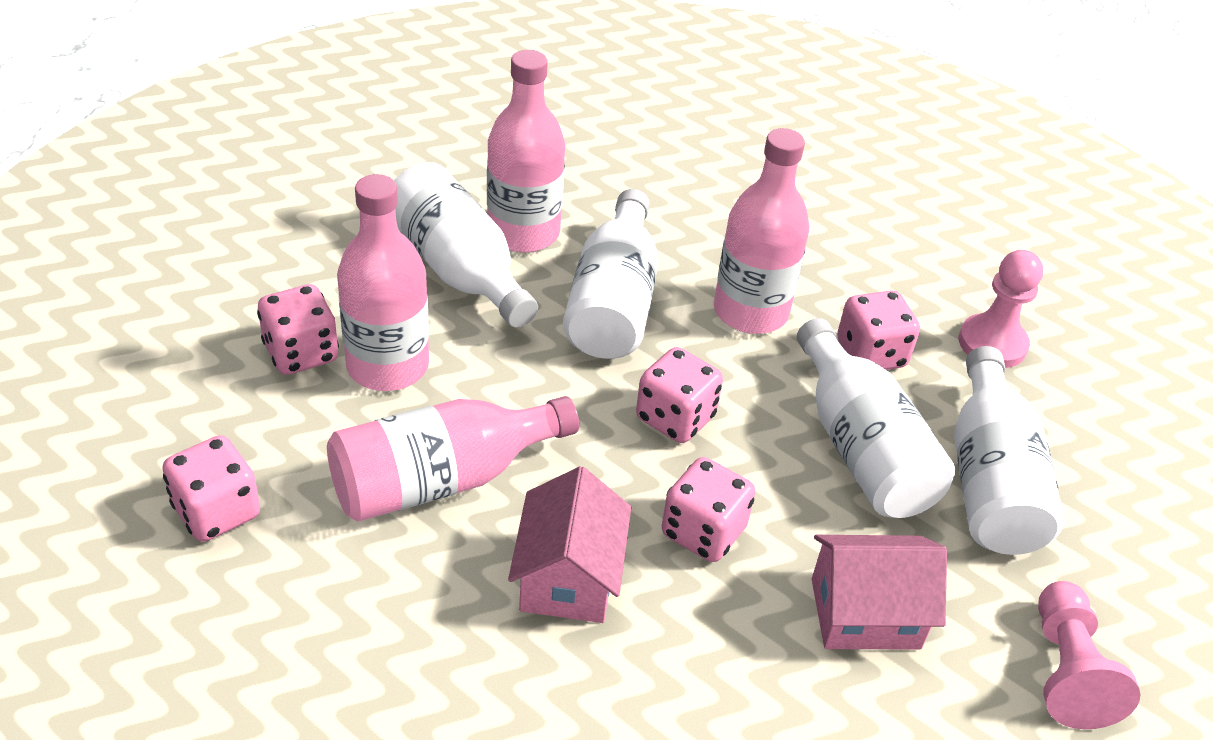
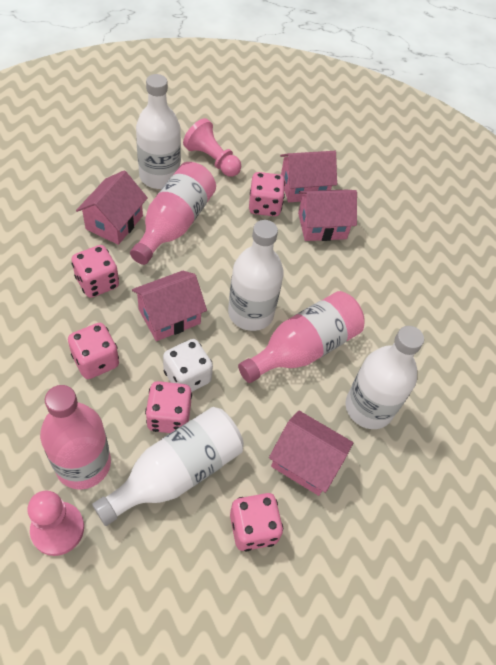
pink bottle: [327,396,579,522] [337,174,429,391] [487,50,565,252] [714,128,809,334] = 4 -> [40,385,111,490] [130,162,216,265] [238,291,365,383] = 3
pink house: [508,466,631,623] [812,535,947,649] = 2 -> [76,171,148,245] [132,271,207,341] [269,411,353,496] [280,151,337,202] [298,190,357,241] = 5
white dice: none = 0 -> [163,339,213,392] = 1

